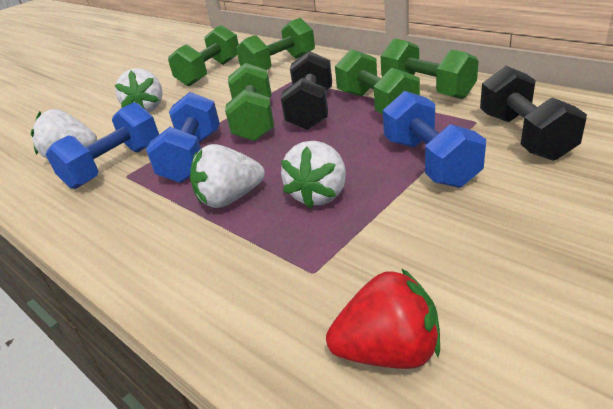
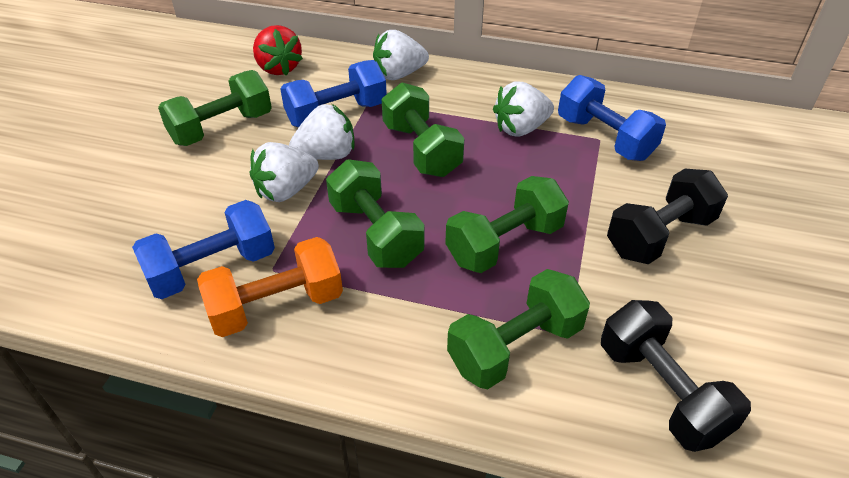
orange dumbbell: none = 0 -> [197,237,343,337] = 1

